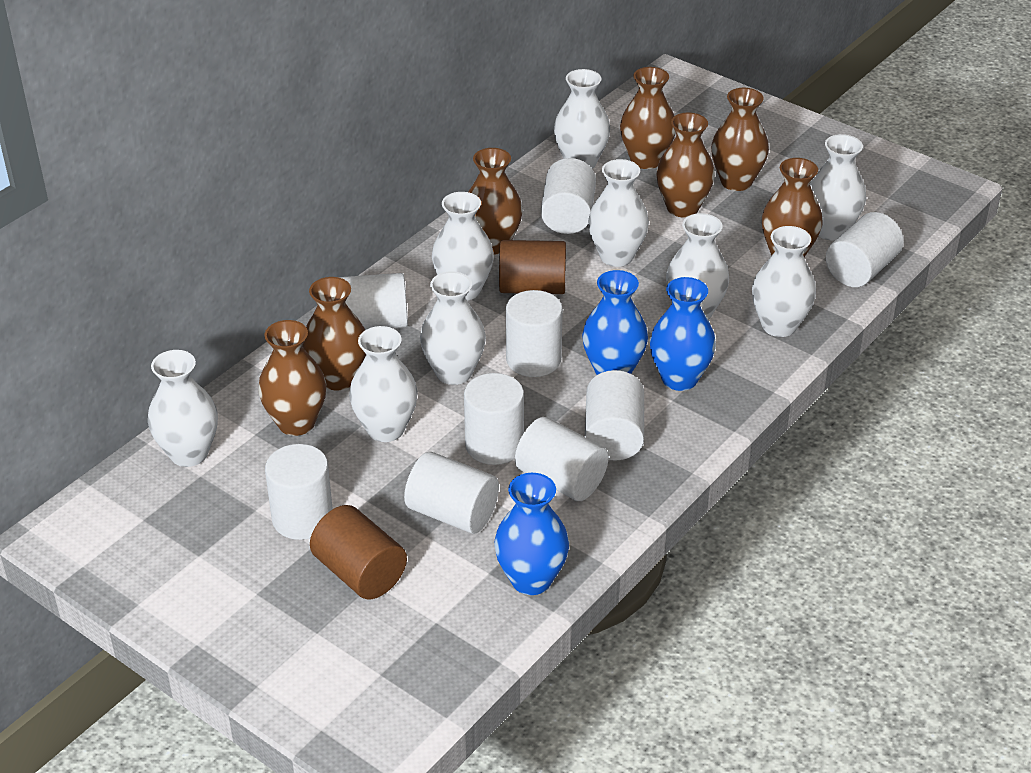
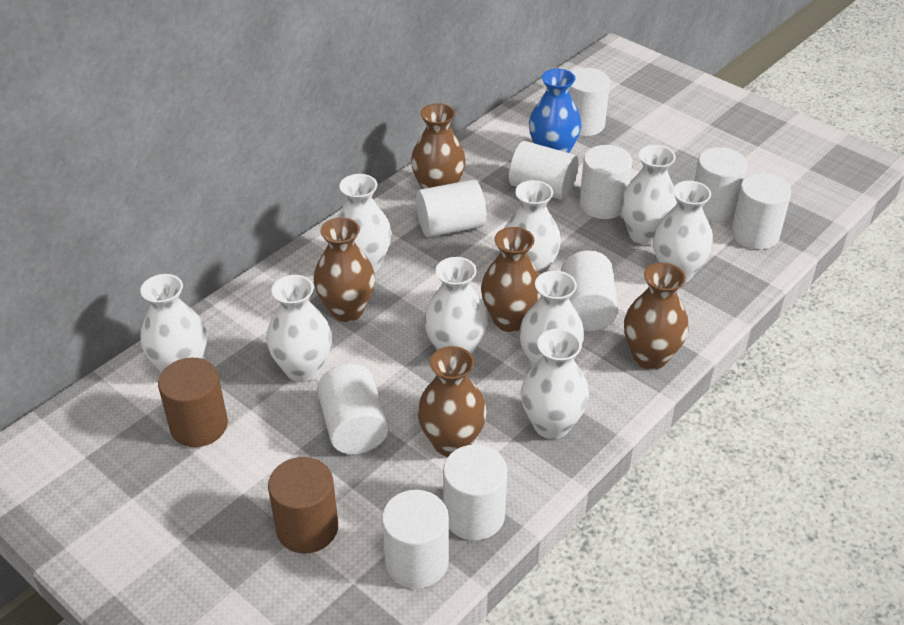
blue vase: [494,473,569,595] [582,270,648,375] [650,277,716,391] = 3 -> [529,69,581,153] = 1
brown vase: [258,320,326,436] [302,277,366,390] [468,148,523,255] [620,67,676,169] [656,113,715,217] [711,88,769,191] [762,158,822,257] = 7 -> [314,217,375,322] [411,103,466,189] [417,346,487,457] [481,227,541,332] [624,262,689,370] = 5
white cylinder: [265,444,333,540] [339,273,408,330] [404,452,499,534] [464,373,524,465] [506,290,563,377] [515,417,609,501] [541,158,596,234] [585,370,644,460] [826,212,903,287] = 9 -> [317,364,389,454] [382,490,449,589] [416,179,486,238] [443,445,508,540] [509,141,578,200] [561,251,618,331] [569,68,610,136] [579,145,632,219] [694,147,747,222] [731,173,791,250] = 10

